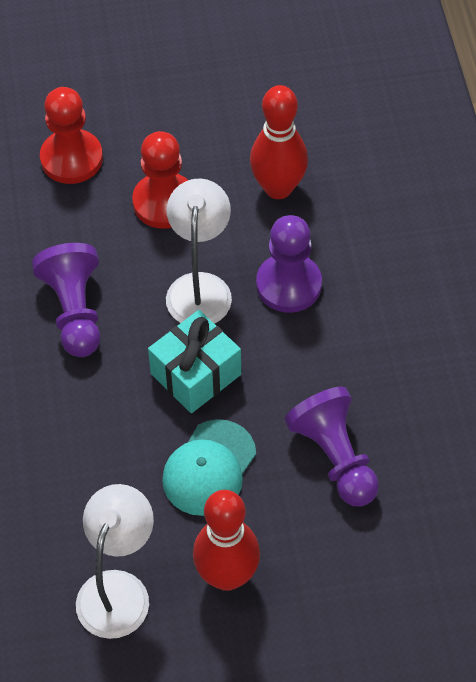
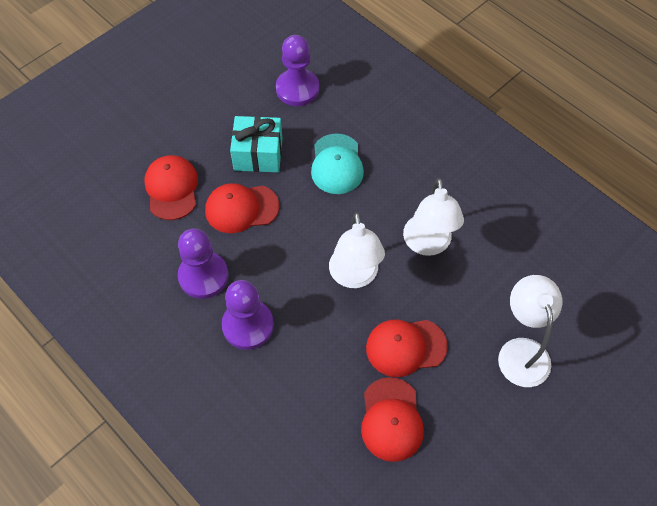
red bowling pin: [193,490,260,591] [250,85,308,199] = 2 -> none = 0
red cap: none = 0 -> [144,155,198,220] [205,183,279,233] [361,377,424,462] [366,320,448,377] = 4
red pawn: [40,87,103,184] [132,131,188,229] = 2 -> none = 0
white lamp: [76,484,154,639] [166,178,232,324] = 2 -> [329,212,385,288] [403,178,464,256] [498,275,562,387] = 3

